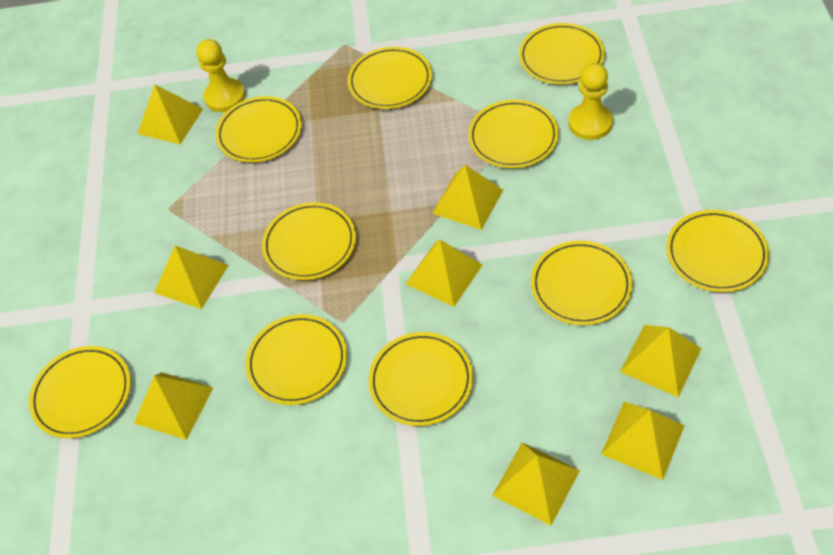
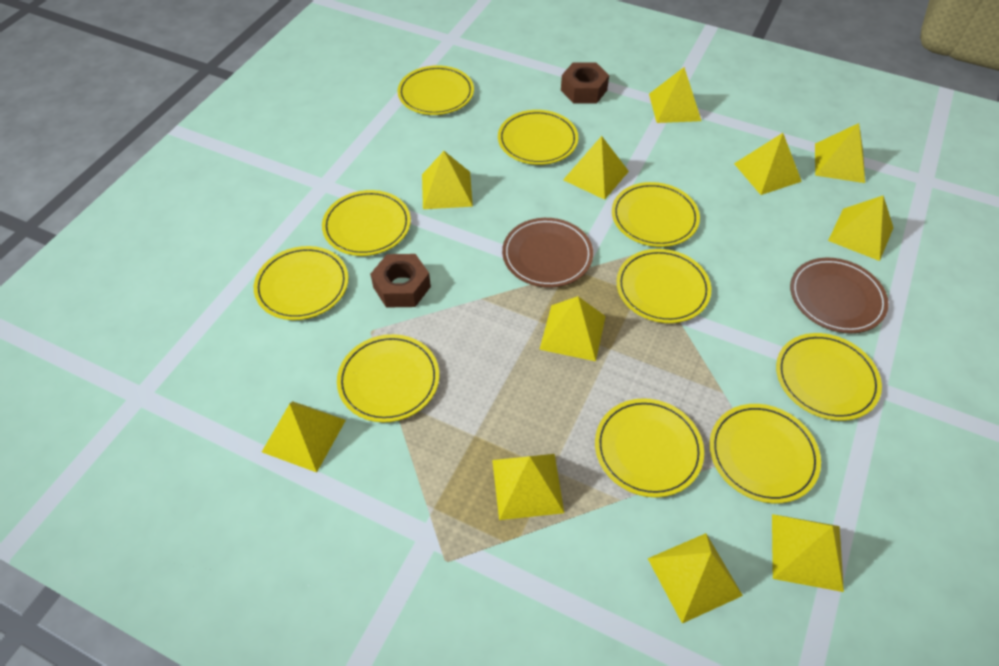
brown nut: none = 0 -> [370,254,431,308] [561,62,609,104] = 2
brown plate: none = 0 -> [502,218,593,288] [790,258,889,333] = 2
yellow pawn: [196,39,245,112] [568,63,613,140] = 2 -> none = 0
yellow pyramid: [134,372,213,440] [138,85,203,144] [154,245,229,309] [406,240,482,307] [432,165,503,230] [492,443,580,525] [601,402,685,480] [620,325,702,397] = 8 -> [262,401,346,473] [422,151,473,209] [492,454,564,520] [539,296,606,361] [563,136,629,200] [647,533,743,624] [649,67,701,123] [734,133,802,195] [772,514,844,592] [815,123,865,183] [828,195,893,261] = 11

